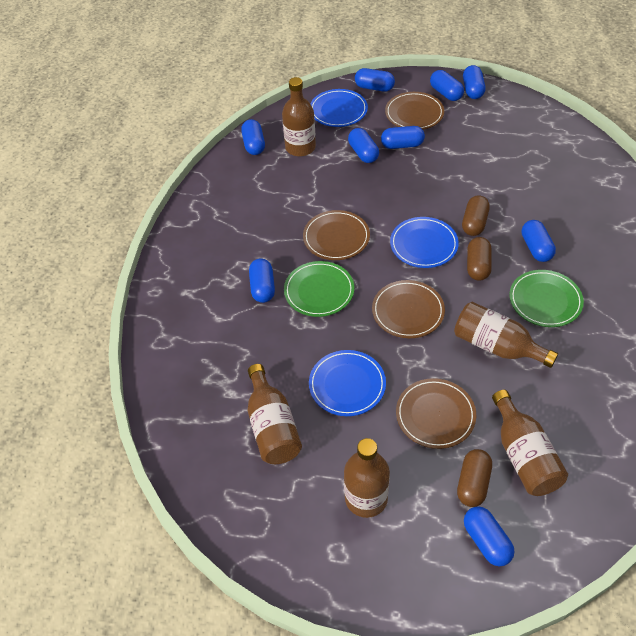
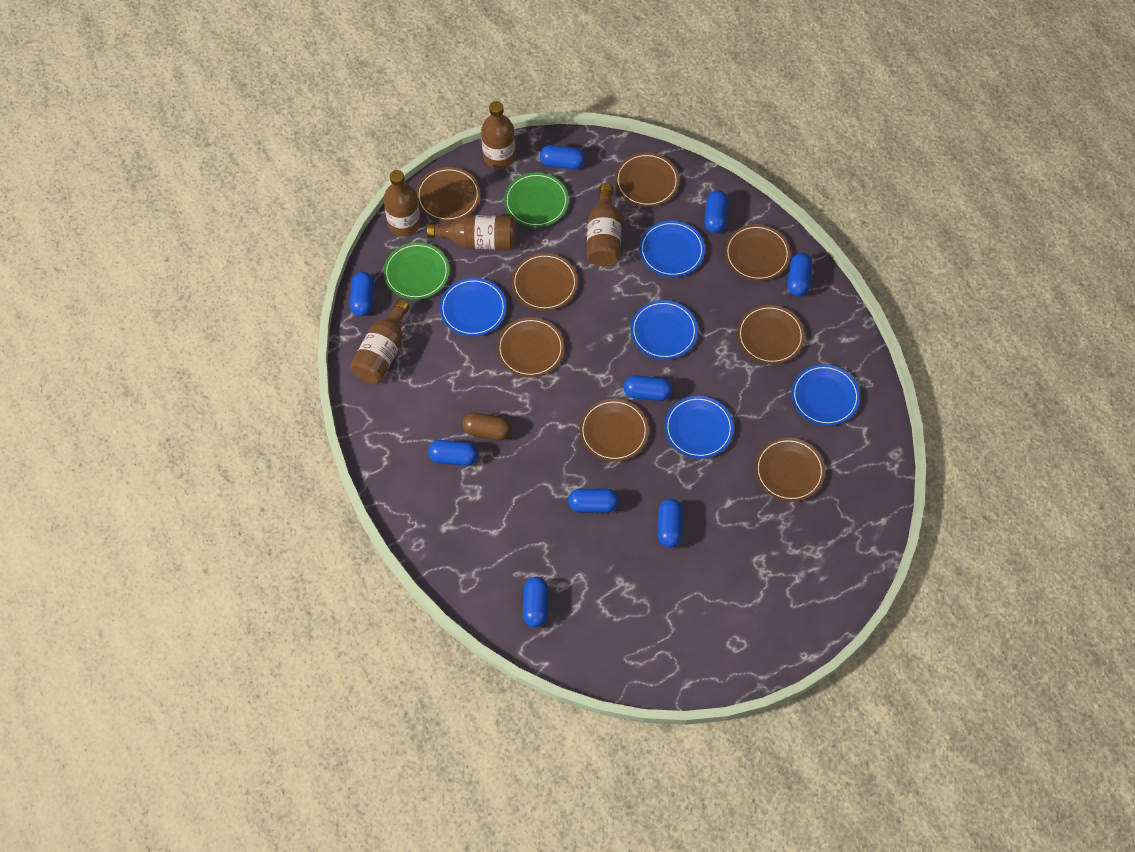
blue plate: [309,350,386,416] [310,89,368,127] [390,217,459,268] = 3 -> [440,278,507,337] [631,300,698,360] [639,220,705,277] [665,396,734,459] [791,364,860,426] = 5
brown capsule: [457,449,492,507] [462,195,490,236] [467,237,492,281] = 3 -> [462,413,511,440] = 1
brown plate: [303,210,370,260] [372,280,445,338] [385,92,444,130] [396,378,476,449] = 4 -> [416,167,480,222] [497,317,564,377] [512,253,578,311] [580,399,649,462] [615,153,679,207] [725,224,791,281] [737,305,805,364] [755,438,825,502] = 8

